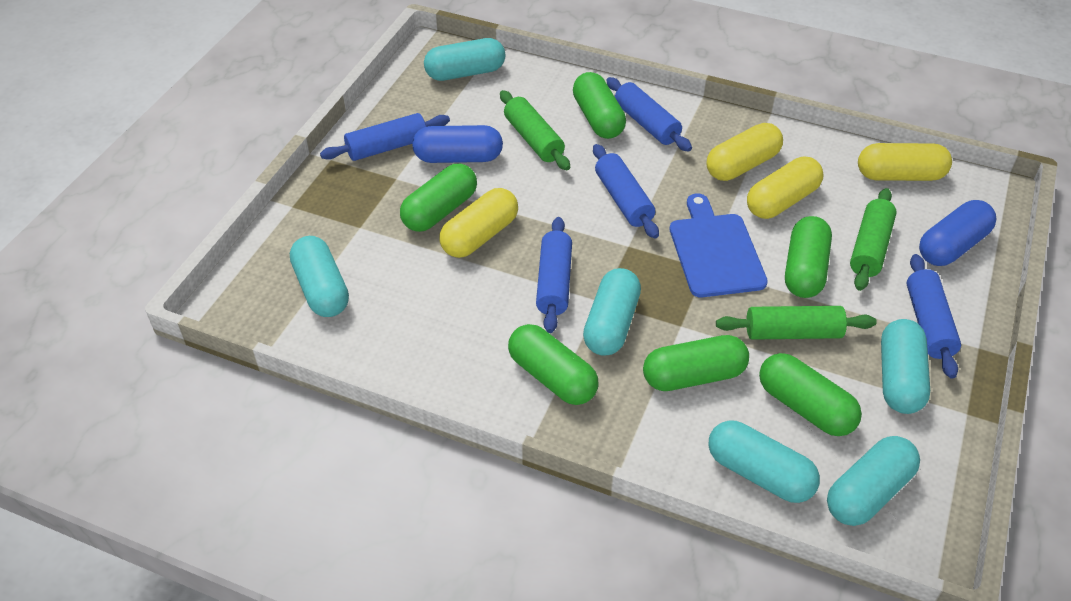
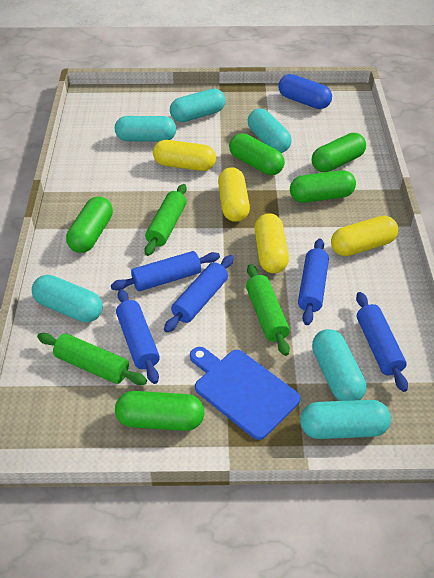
blue capsule: [412,125,503,163] [919,200,996,266] = 2 -> [278,74,332,109] = 1
green capsule: [400,163,477,232] [508,324,599,405] [573,72,626,139] [643,335,749,391] [759,353,862,436] [785,216,832,298] = 6 -> [66,196,113,253] [115,391,204,431] [229,133,285,175] [290,170,356,203] [312,133,366,172] = 5

